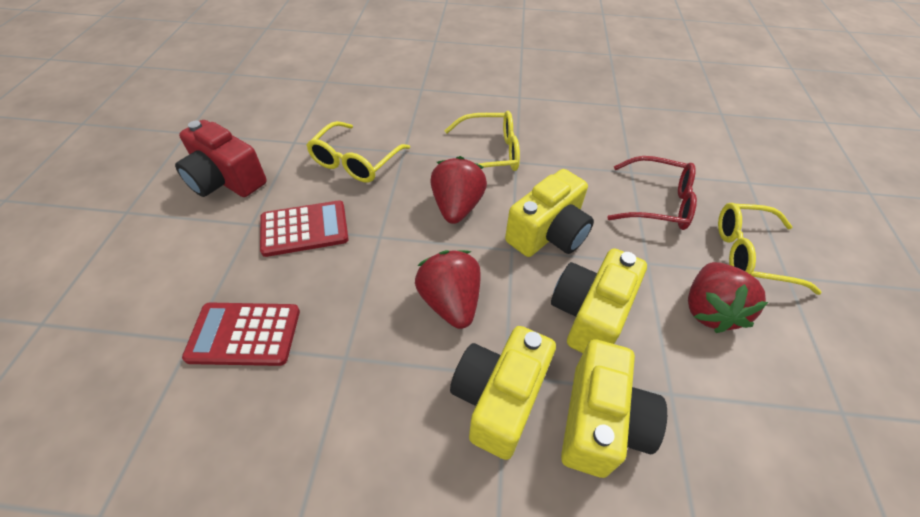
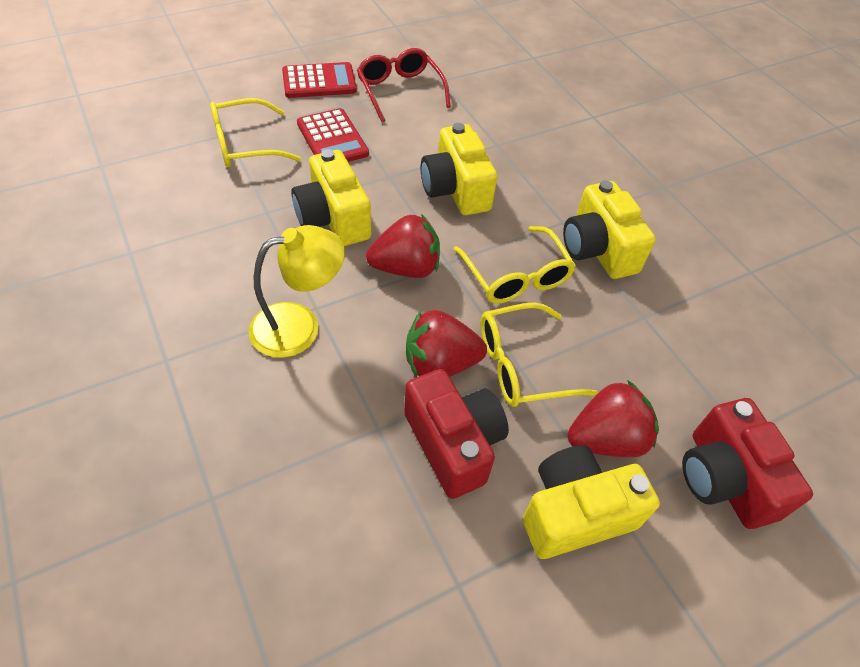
red camera: [175,120,267,197] = 1 -> [404,369,509,499] [682,398,813,529] = 2
yellow lamp: none = 0 -> [249,225,345,358] = 1

